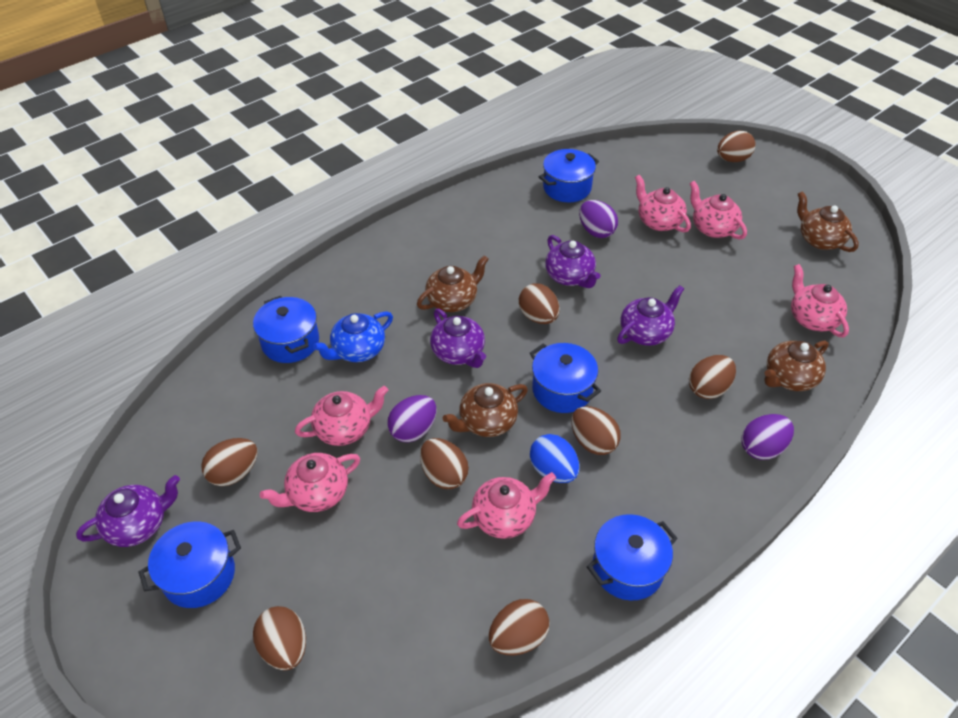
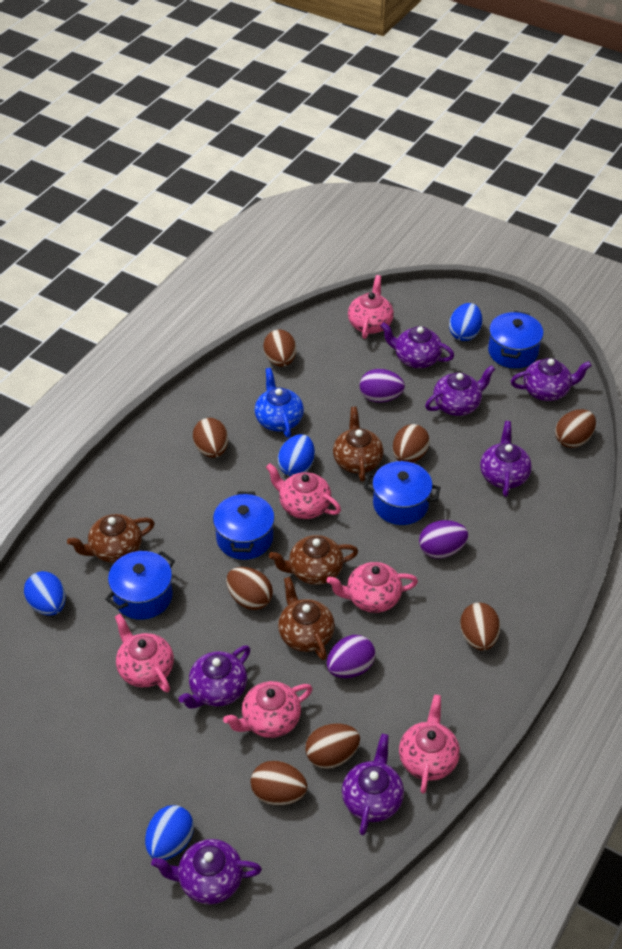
blue egg: [530,434,579,483] = 1 -> [24,571,66,616] [145,805,194,860] [278,434,315,477] [449,303,482,341] = 4
blue pot: [139,522,241,608] [253,296,319,363] [530,343,601,413] [539,149,599,202] [587,514,678,601] = 5 -> [105,551,175,620] [213,491,275,560] [364,461,441,525] [488,311,544,368] = 4
purple teapot: [76,475,180,547] [430,309,486,368] [545,235,600,288] [617,285,684,346] = 4 -> [151,839,262,904] [179,645,250,709] [342,734,404,835] [380,322,454,368] [425,365,495,416] [480,421,532,497] [511,358,592,401] = 7

